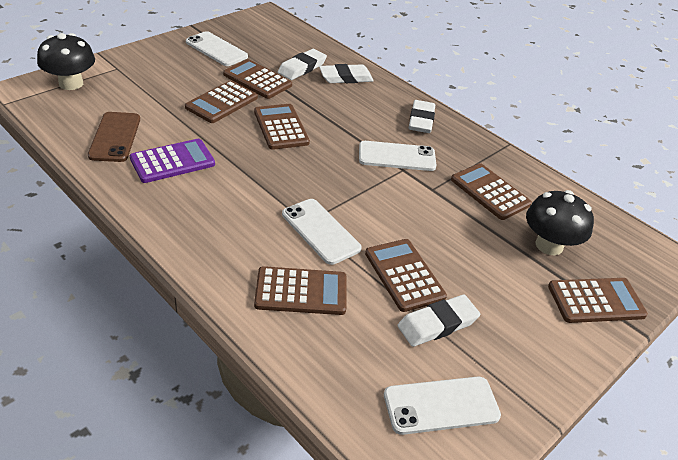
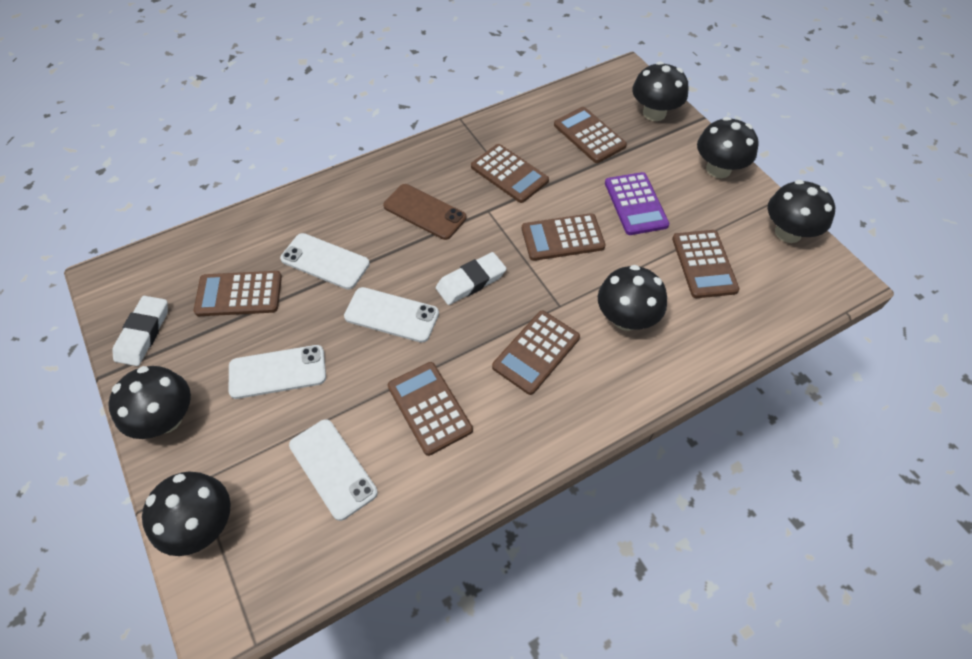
black mushroom: [37,33,95,90] [526,190,594,255] = 2 -> [108,366,191,439] [142,472,231,556] [598,265,667,331] [632,61,688,121] [697,117,759,178] [768,180,835,243] = 6
white eraser: [278,49,327,80] [319,64,374,83] [397,295,480,347] [409,100,435,133] = 4 -> [112,296,168,366] [436,252,507,305] = 2

